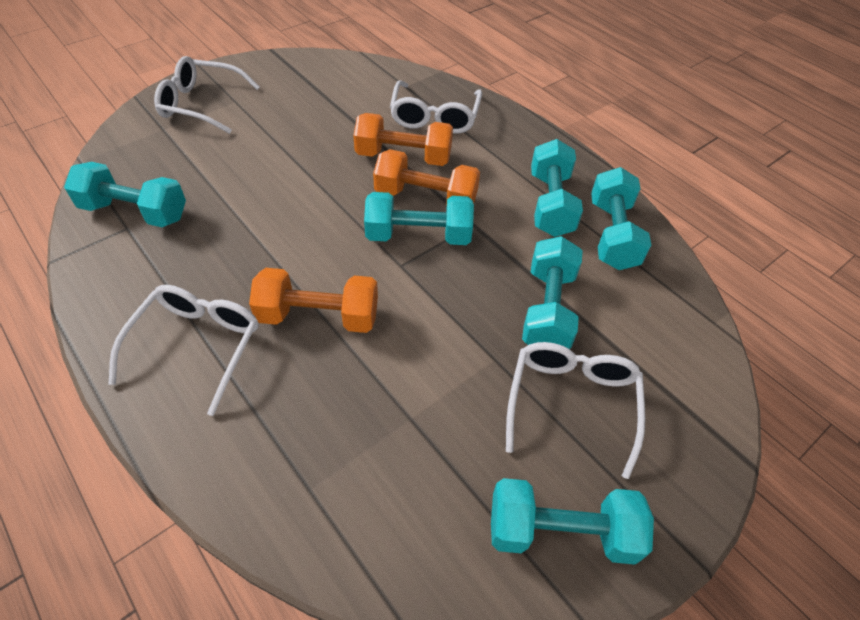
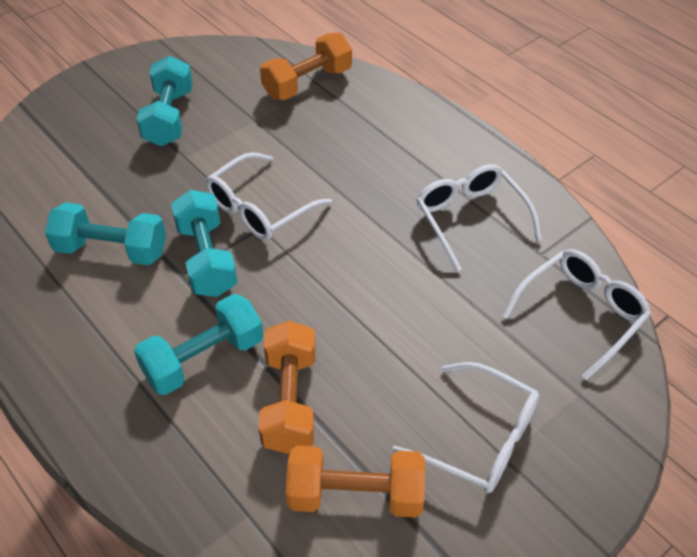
turquoise dumbbell: [64,162,186,227] [364,192,474,245] [491,478,654,565] [522,236,583,349] [531,139,583,237] [591,167,651,270] = 6 -> [45,202,166,265] [134,294,263,395] [137,56,193,146] [171,190,238,297] = 4

